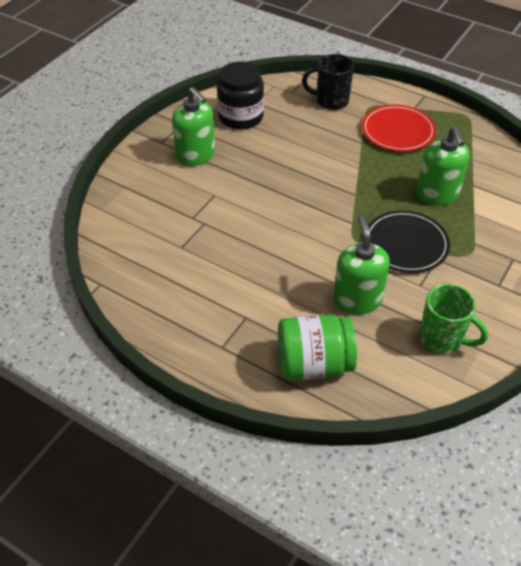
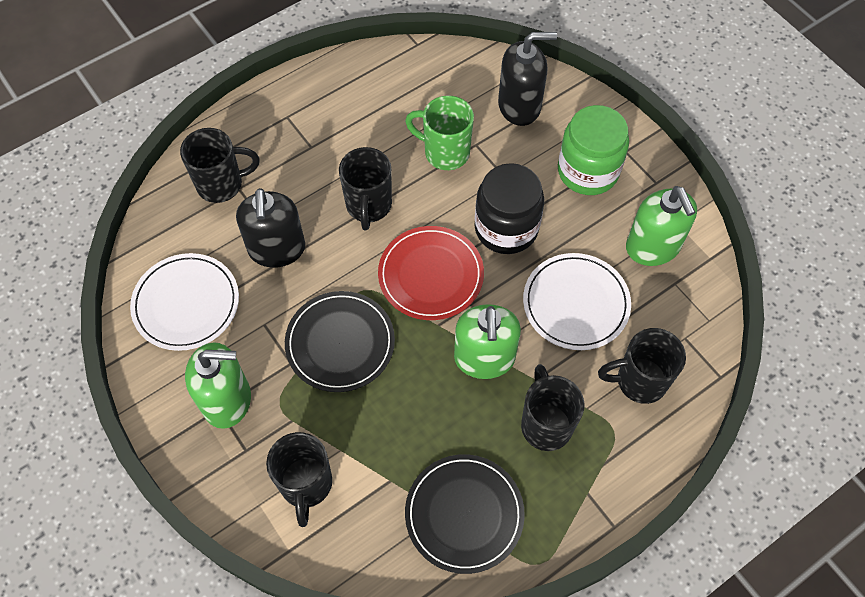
black mug: [302,54,354,110] = 1 -> [180,128,260,203] [266,432,332,527] [339,147,392,231] [521,364,585,451] [598,328,686,404] = 5
black plate: [368,210,450,273] = 1 -> [285,291,395,392] [405,454,525,574] = 2
black soap dispenser: none = 0 -> [236,188,305,268] [498,32,557,126] = 2
white plate: none = 0 -> [130,253,239,351] [523,253,631,350] = 2

